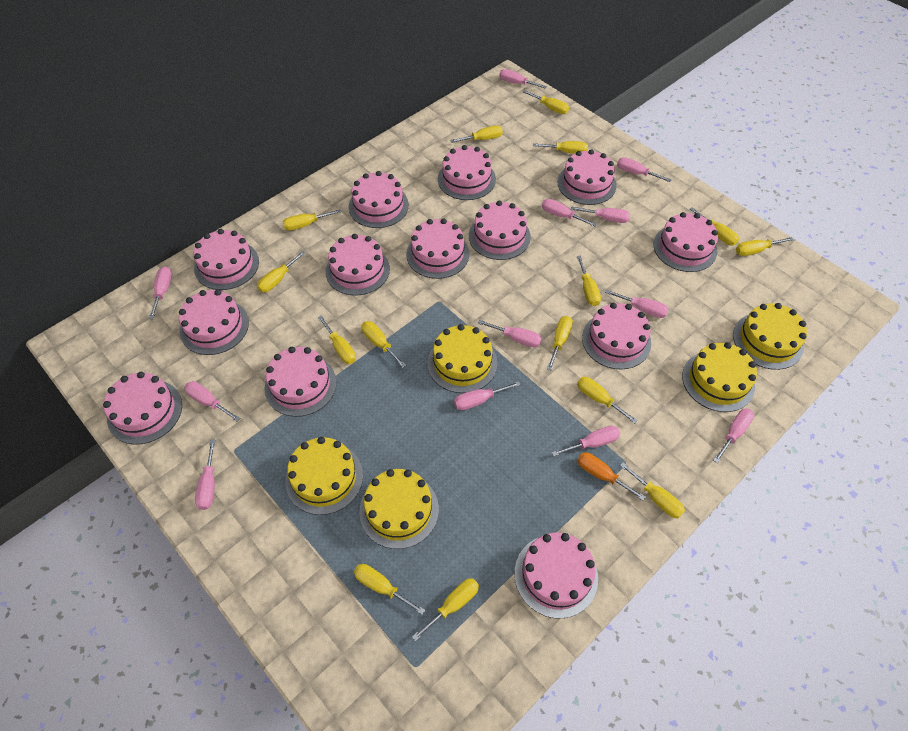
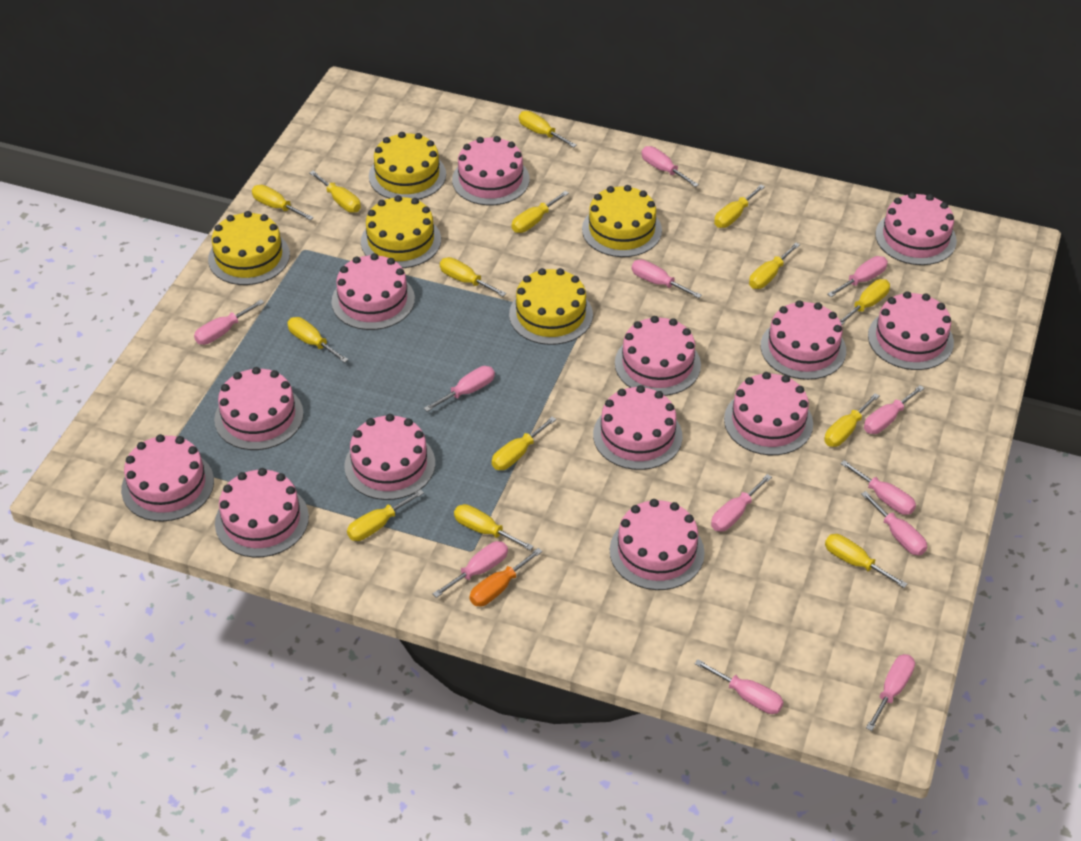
yellow screwdriver: [257,251,305,292] [283,209,341,231] [318,315,356,364] [354,564,425,615] [362,321,406,368] [412,578,479,641] [450,125,503,143] [523,90,569,114] [533,141,588,154] [547,316,573,370] [577,256,601,306] [577,377,638,423] [620,462,685,518] [690,207,739,245] [736,237,793,256] = 15 -> [252,185,314,220] [287,317,348,363] [310,171,361,213] [347,489,424,541] [440,257,506,296] [454,504,534,551] [492,417,556,470] [512,191,569,233] [519,111,577,148] [714,185,765,228] [749,243,800,289] [824,393,879,447] [825,534,907,588] [840,279,890,325] = 14

